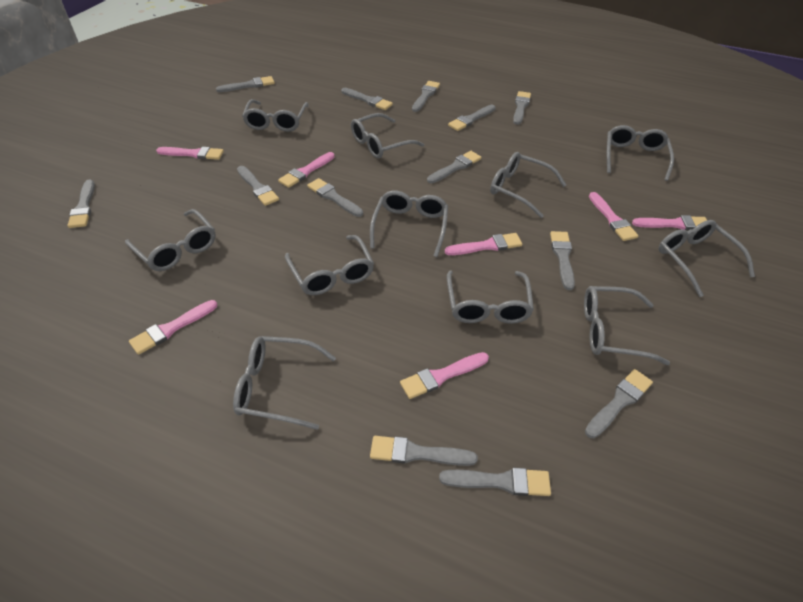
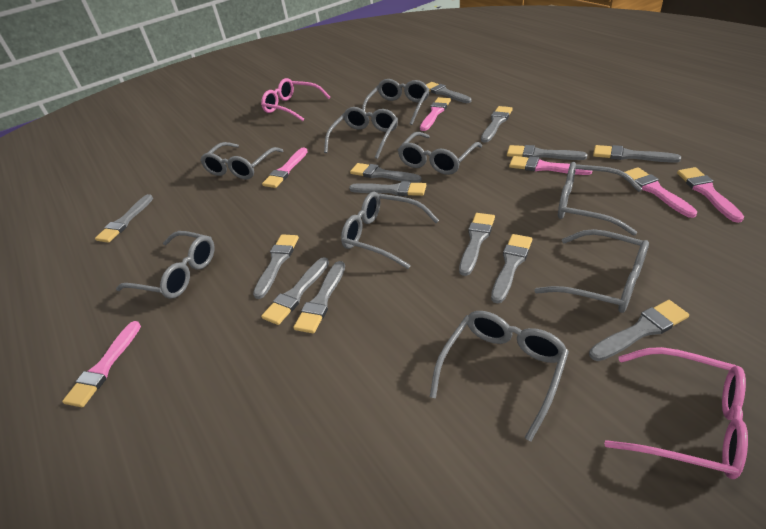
grey glasses: [125,209,216,271] [233,336,336,430] [242,99,309,132] [285,235,374,295] [351,113,424,159] [370,191,448,257] [447,270,534,324] [490,152,566,218] [584,286,670,365] [607,125,674,181] [658,220,755,297] = 11 -> [116,231,214,299] [200,142,283,179] [324,107,398,159] [341,192,439,269] [362,79,430,125] [398,132,482,175] [430,311,569,441] [535,229,649,313] [558,162,642,236] = 9
pink brush: [129,300,217,355] [156,147,224,160] [278,152,334,188] [400,352,489,399] [445,233,522,255] [589,192,638,241] [632,215,707,230] = 7 -> [62,321,141,407] [262,147,308,188] [420,97,451,131] [509,156,593,175] [625,167,698,218] [677,167,744,223] = 6
pink glasses: none = 0 -> [261,78,331,121] [604,347,748,479] = 2

